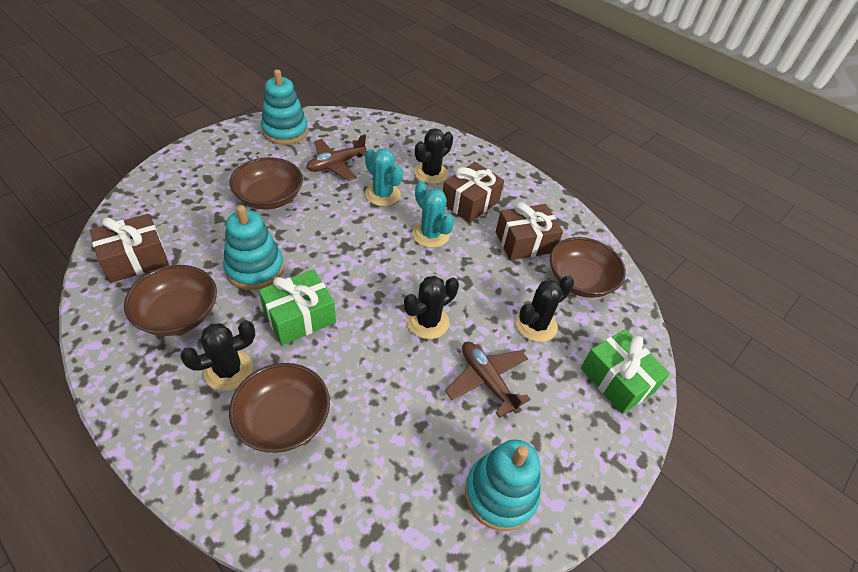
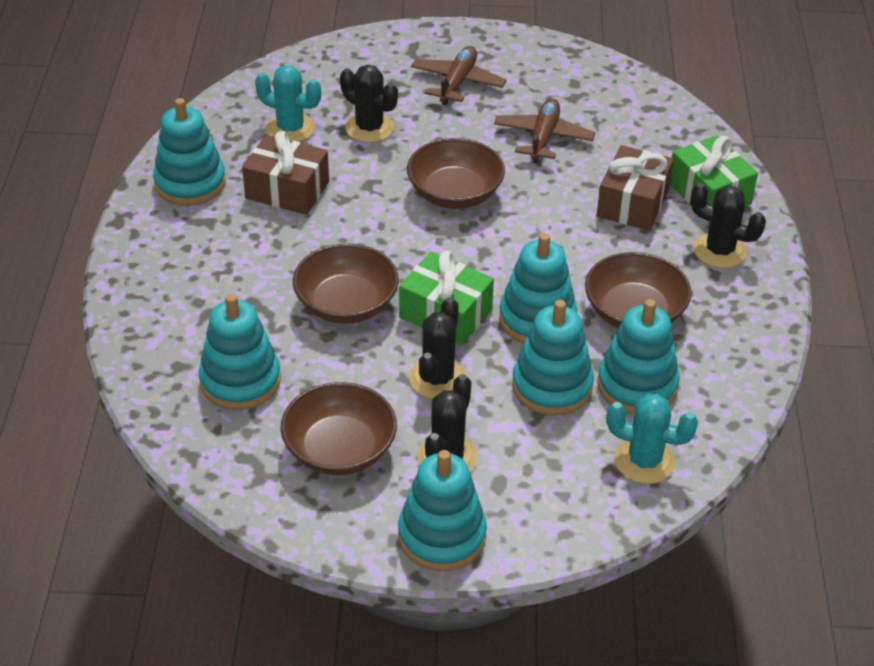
brown gift: [90,214,169,283] [443,162,504,223] [496,202,563,260] = 3 -> [242,131,329,215] [597,145,674,231] = 2
turquoise stacking toy: [223,205,284,290] [261,69,308,145] [465,439,540,531] = 3 -> [153,98,226,206] [199,294,281,410] [398,450,487,571] [499,233,577,344] [512,300,594,416] [597,299,680,414] = 6

